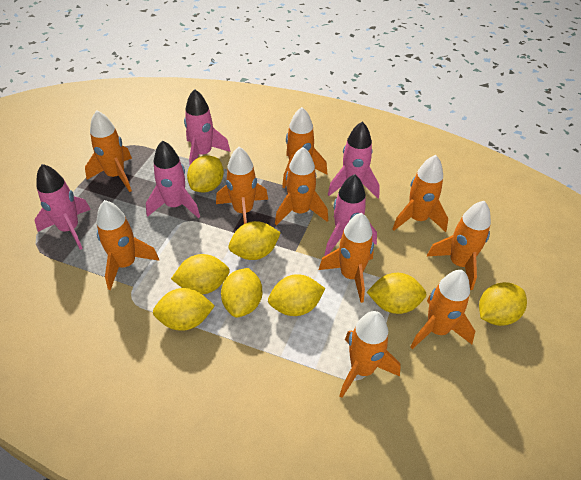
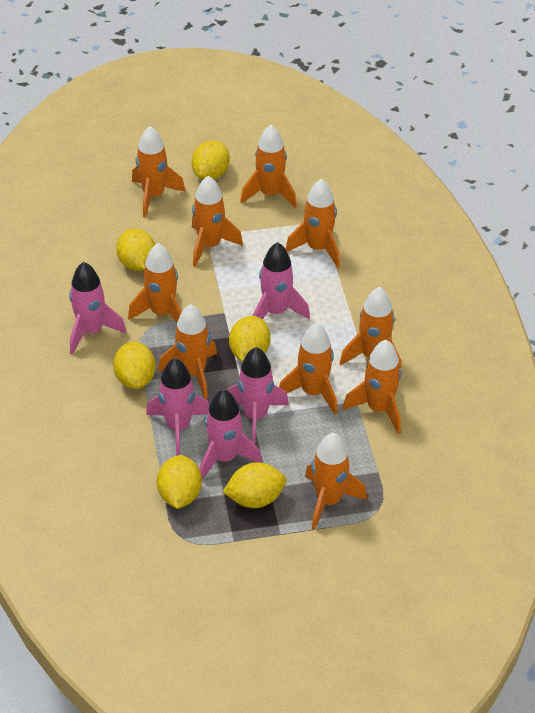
yellow lemon: [153,288,215,331] [171,254,230,294] [187,155,224,192] [221,268,262,318] [228,221,281,260] [268,274,326,316] [367,273,426,314] [479,282,527,326] = 8 -> [113,342,156,389] [116,228,155,271] [157,455,202,509] [192,140,230,179] [223,462,286,508] [229,316,271,361] = 6

